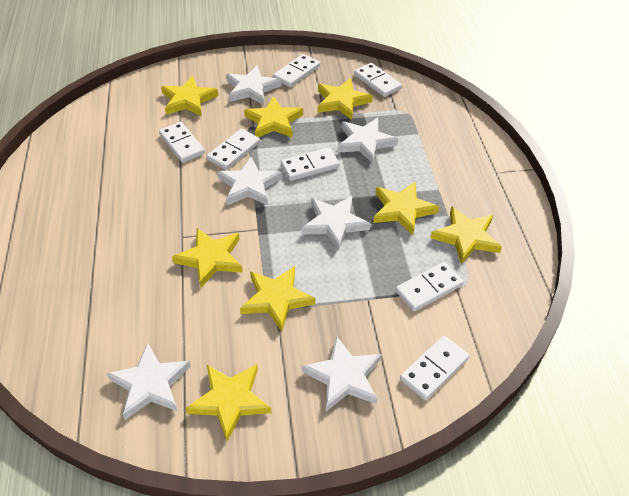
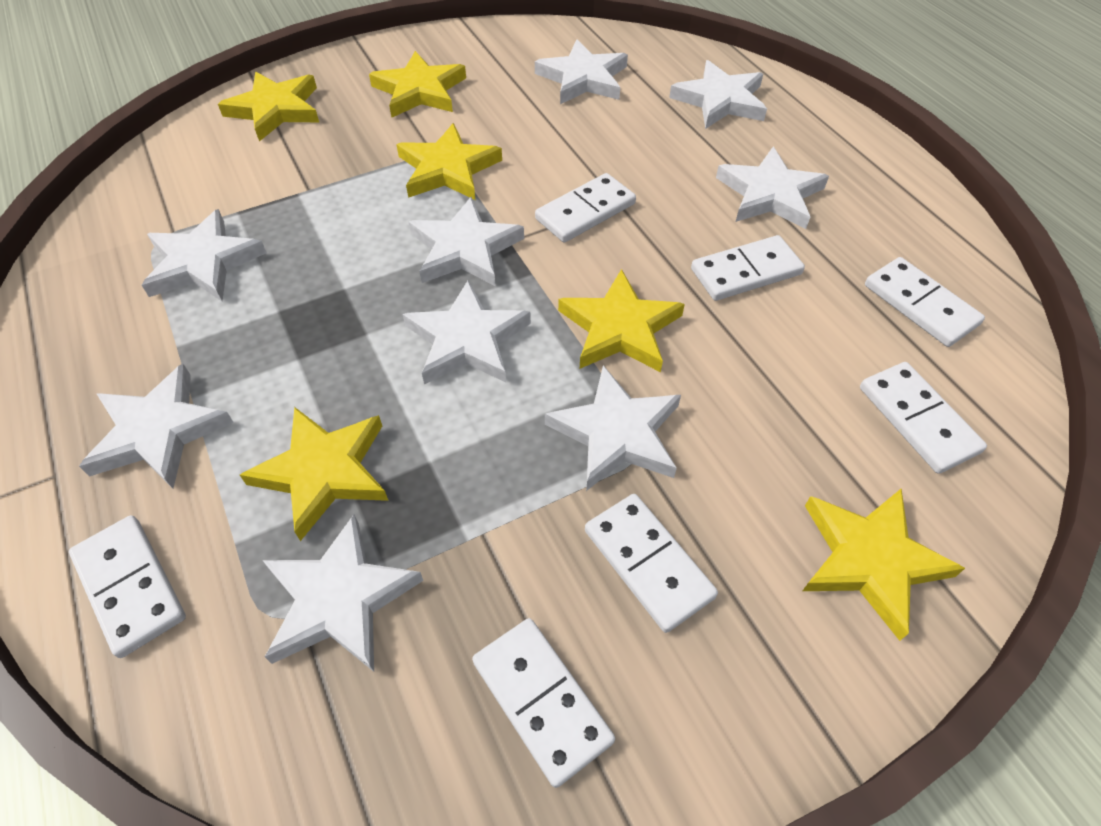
white star: [107,342,191,420] [217,157,282,205] [226,65,281,105] [302,196,371,251] [302,336,382,412] [337,118,398,164] = 6 -> [79,364,234,488] [142,209,267,301] [262,514,424,672] [403,280,531,384] [409,197,524,287] [535,40,628,104] [545,365,681,491] [669,60,767,129] [716,147,829,229] = 9
yellow star: [161,76,219,116] [172,228,243,288] [186,364,272,442] [240,266,316,331] [244,96,303,138] [318,78,373,120] [373,182,439,235] [430,206,502,264] = 8 -> [218,72,319,141] [240,407,388,541] [369,51,466,117] [396,123,502,200] [558,269,685,372] [803,489,965,641] = 6

